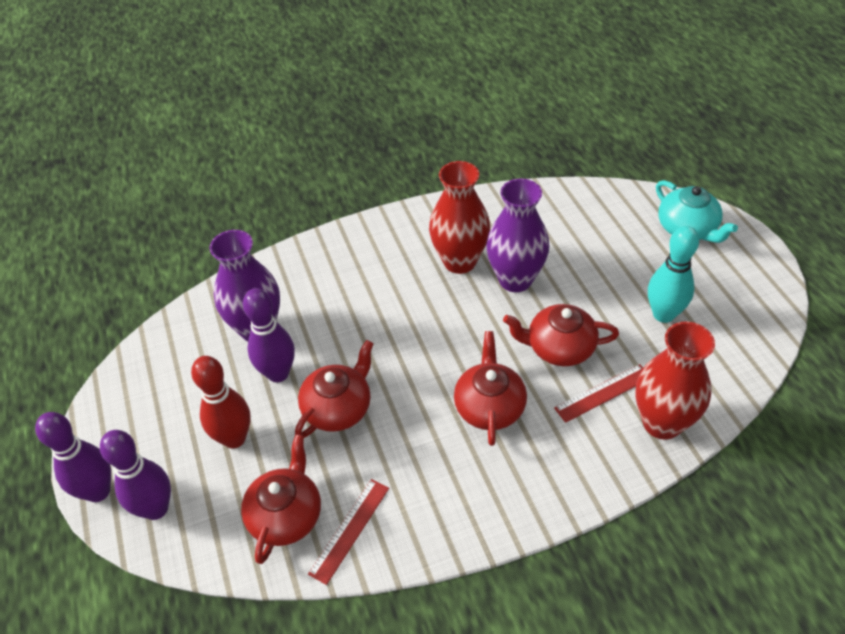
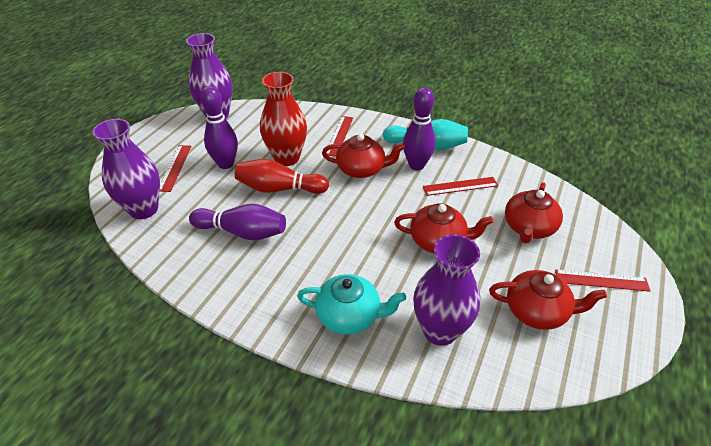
purple vase: [209,230,280,341] [486,178,549,292] = 2 -> [92,119,160,219] [186,33,233,119] [413,234,480,346] = 3
red ruler: [308,479,389,585] [554,364,643,423] = 2 -> [160,145,191,192] [326,116,353,157] [423,177,498,196] [555,269,651,292] = 4
red vase: [429,161,490,274] [635,322,715,439] = 2 -> [260,72,307,166] = 1

